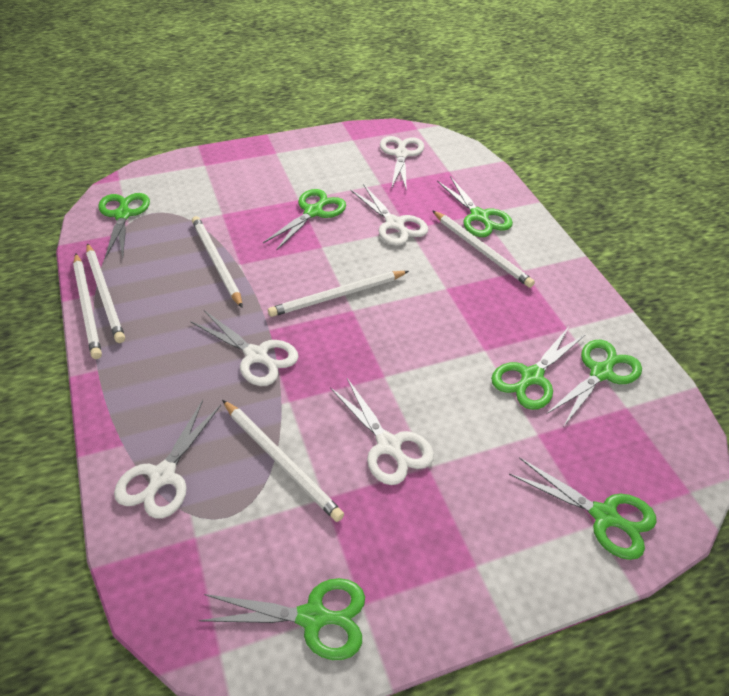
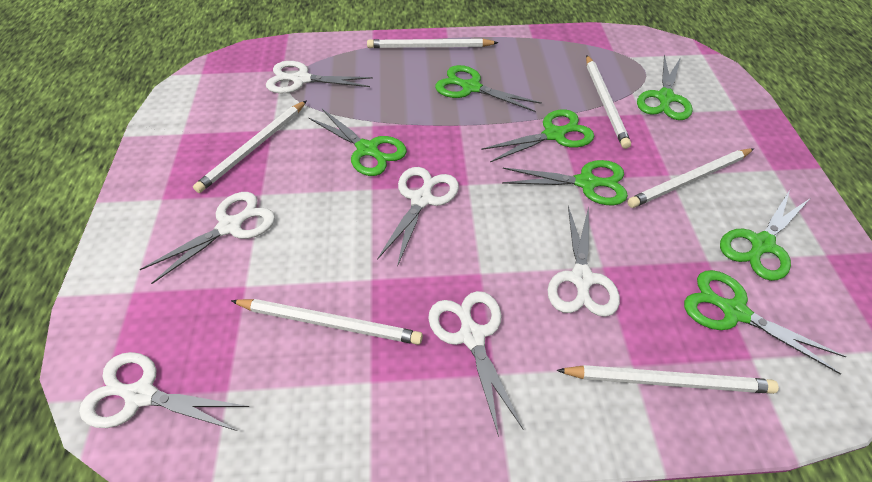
white scissors: [114,400,221,519] [190,310,299,386] [330,378,434,485] [350,184,428,246] [380,136,424,191] = 5 -> [79,352,249,431] [140,192,275,284] [266,61,373,93] [377,167,459,267] [428,291,524,437] [548,206,620,317] = 6

